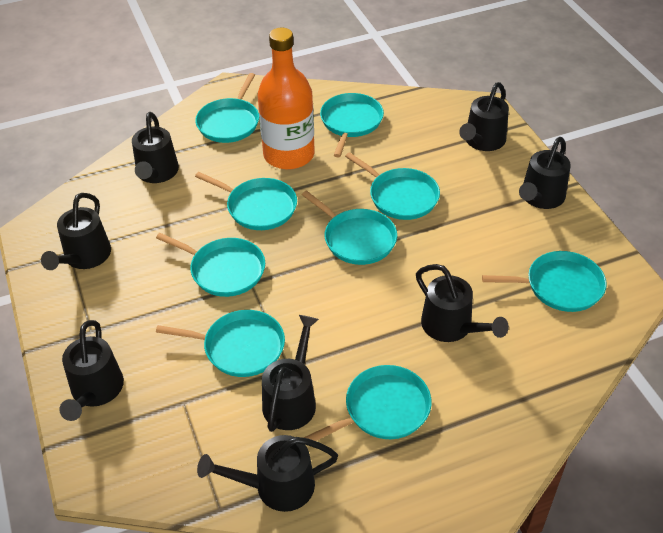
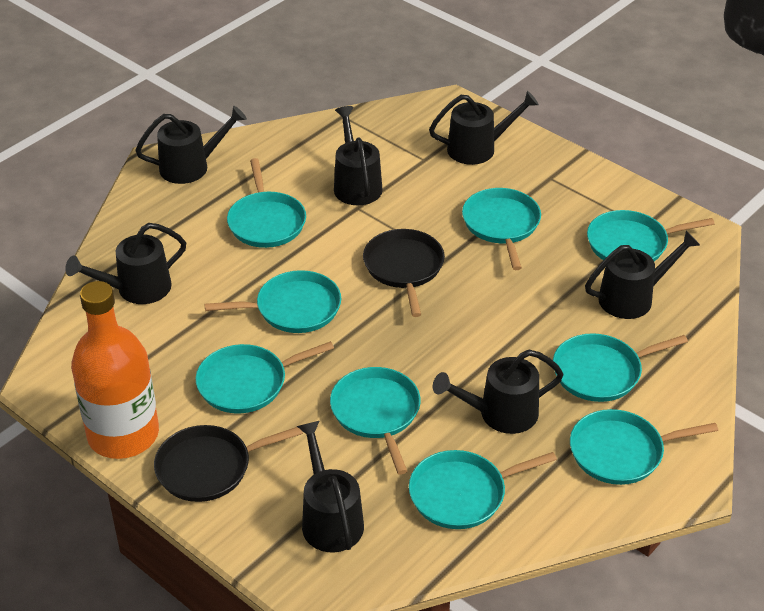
black pan: none = 0 -> [154,425,303,502] [363,229,445,317] = 2
black watering can: [41,193,111,270] [59,320,124,421] [132,112,179,183] [197,435,338,512] [262,315,319,432] [416,264,509,342] [459,82,509,151] [519,137,571,209] = 8 -> [65,223,186,304] [135,106,247,184] [297,421,364,552] [334,106,383,205] [429,91,539,165] [433,350,564,434] [585,230,700,319] = 7

